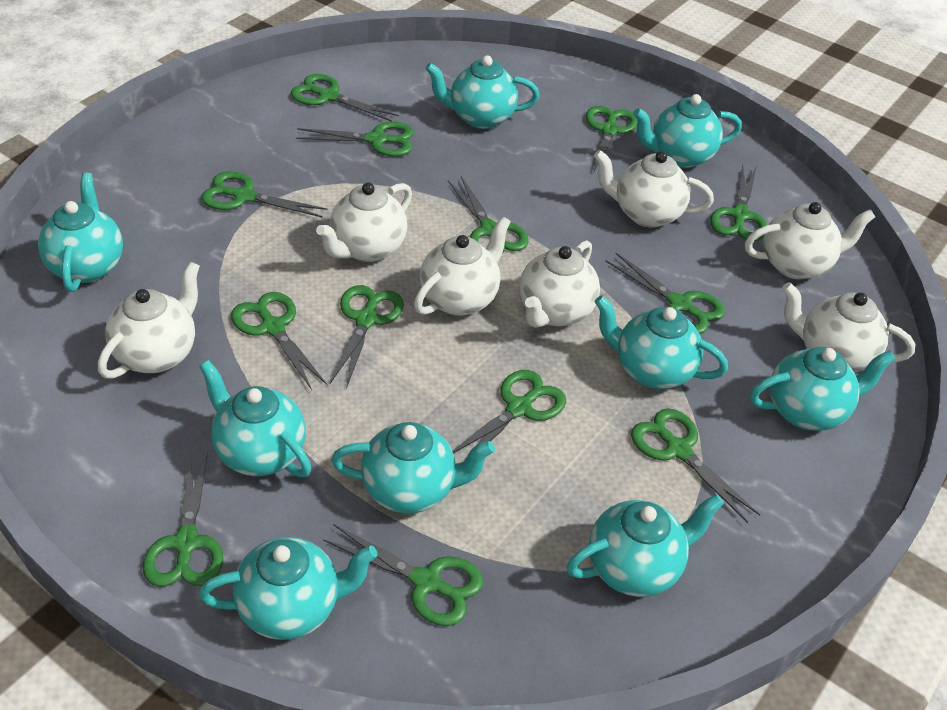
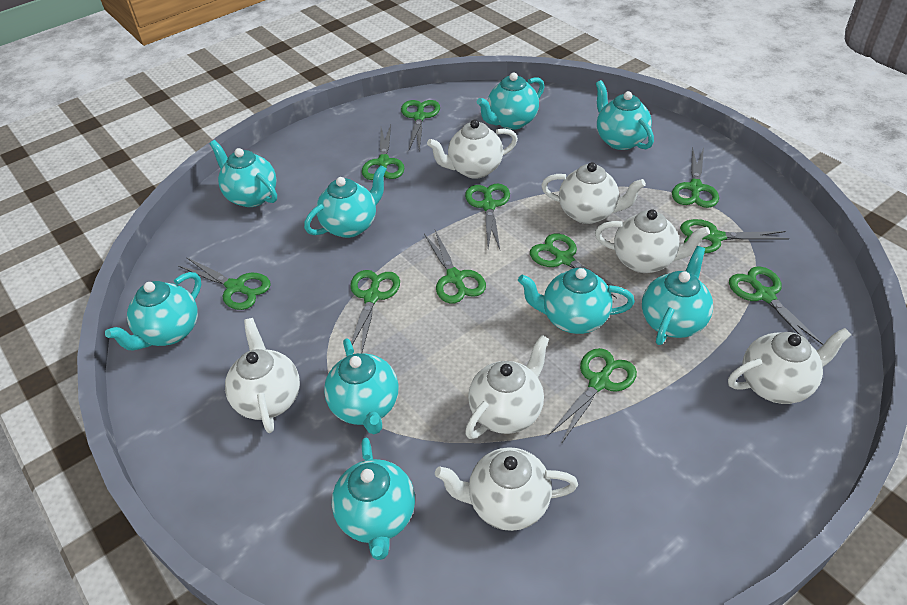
green scissors: [143,451,223,587] [201,171,328,217] [231,292,327,390] [290,74,399,122] [296,122,414,156] [323,525,483,626] [330,285,404,389] [448,177,529,252] [452,370,566,462] [586,106,637,173] [606,253,725,334] [631,409,760,523] [710,165,767,241] = 13 -> [178,257,271,310] [350,270,400,354] [362,125,405,180] [401,100,440,150] [424,230,486,304] [465,184,510,249] [530,234,617,298] [548,348,637,444] [672,147,719,208] [680,219,790,254] [729,266,823,345] = 11

